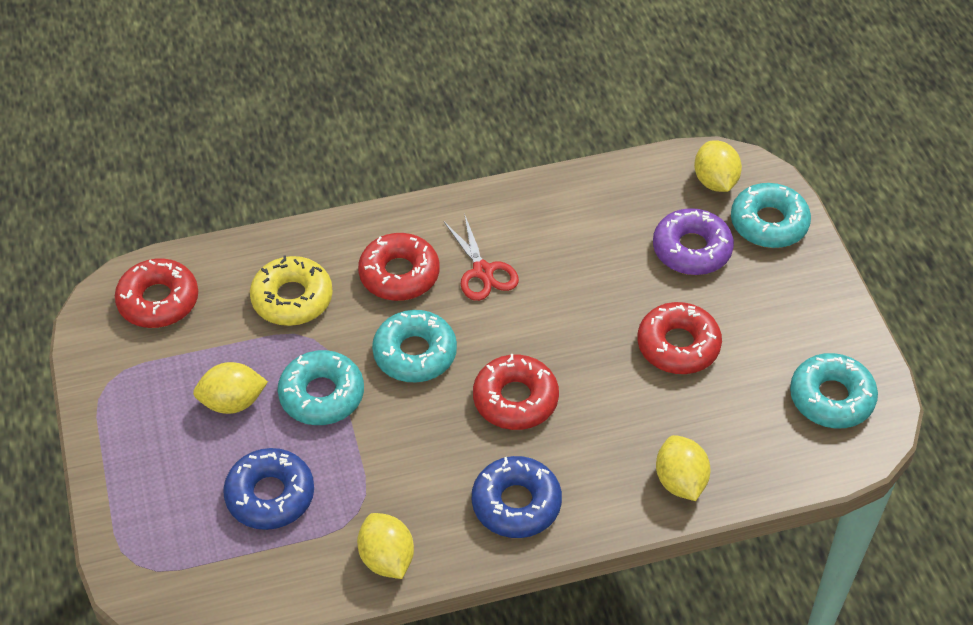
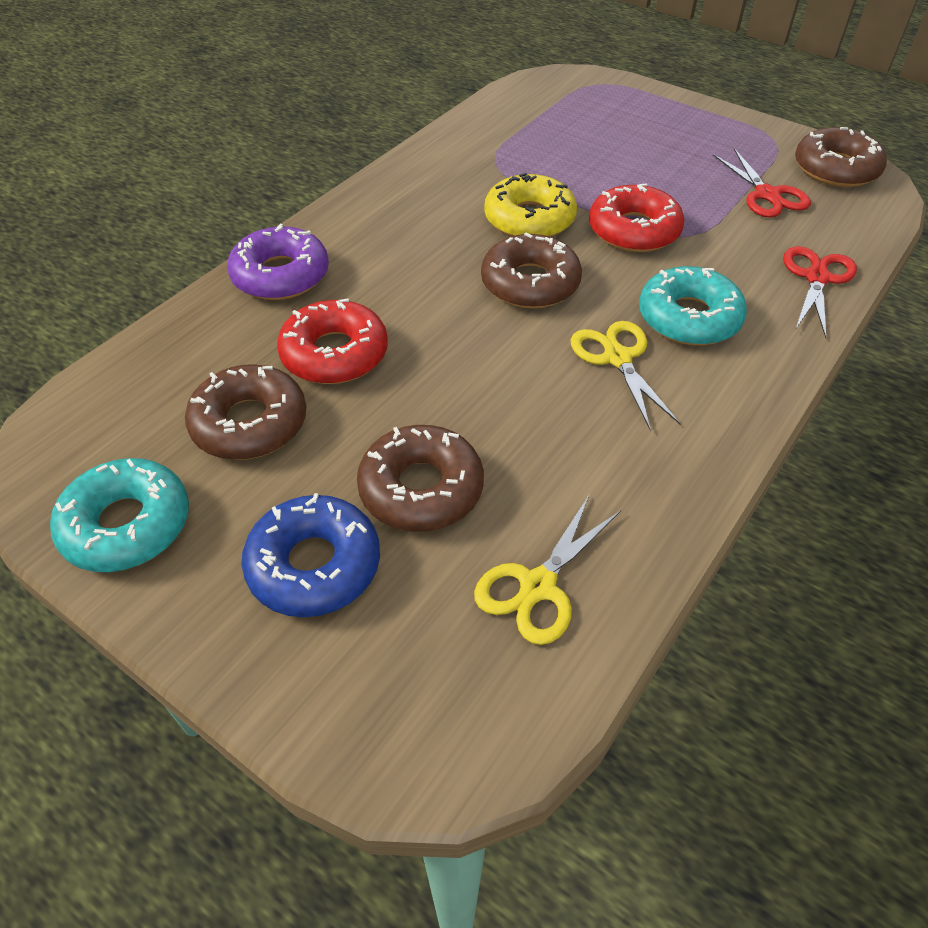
blue donut: [223,448,314,530] [472,456,562,538] = 2 -> [241,493,380,617] = 1
brown donut: none = 0 -> [185,364,306,460] [357,425,484,532] [481,233,582,309] [795,127,887,187] = 4
red donut: [115,258,198,328] [358,233,439,301] [473,354,559,430] [637,302,722,374] = 4 -> [277,298,388,384] [589,183,685,252] = 2
red scissors: [444,213,519,301] = 1 -> [713,148,811,217] [783,246,857,338] = 2
turquoise donut: [278,350,364,425] [372,310,457,382] [731,183,811,248] [790,353,878,428] = 4 -> [50,458,189,572] [639,266,747,346] = 2
yellow lemon: [193,362,268,414] [357,513,414,579] [656,435,710,501] [694,140,742,192] = 4 -> none = 0
yellow scissors: none = 0 -> [474,495,621,645] [571,321,681,431] = 2

